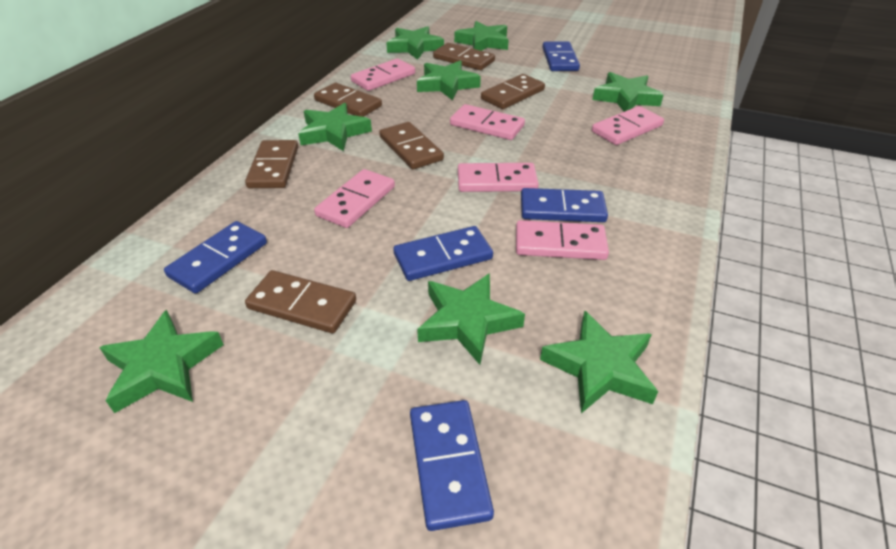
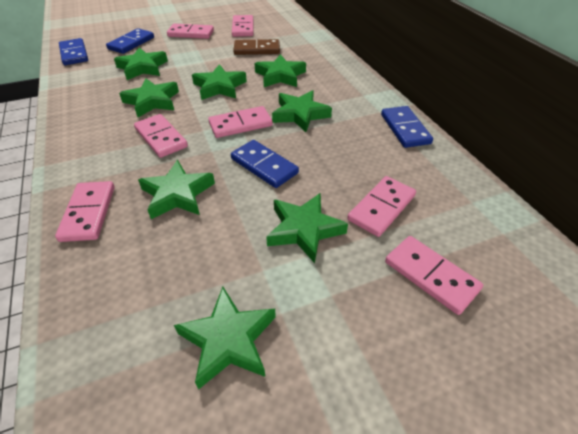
blue domino: [164,221,267,294] [393,226,493,281] [410,400,494,531] [521,188,608,222] [543,41,580,71] = 5 -> [59,38,88,65] [106,28,154,54] [231,140,299,188] [381,106,433,148] = 4
brown domino: [245,140,298,188] [245,270,356,333] [314,83,382,117] [379,122,444,169] [433,43,495,70] [481,74,545,109] = 6 -> [233,39,280,55] = 1
pink domino: [314,169,395,228] [351,59,415,91] [450,104,525,140] [458,163,539,192] [516,220,609,260] [592,106,664,145] = 6 -> [55,181,115,242] [134,114,188,158] [167,24,214,39] [208,106,273,138] [232,15,253,37] [347,176,416,237] [385,236,483,315] = 7

